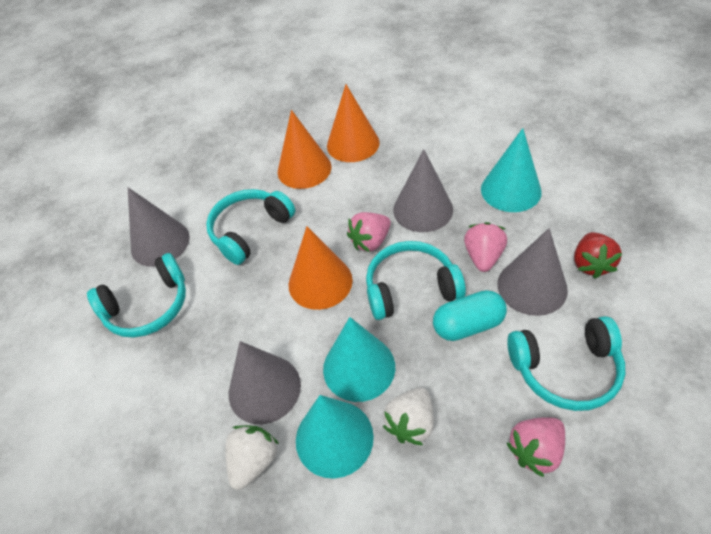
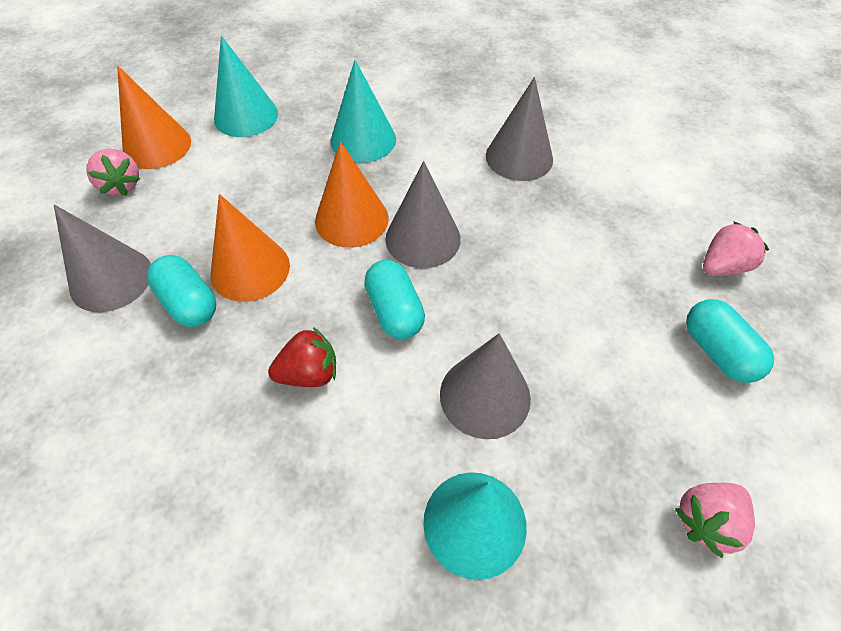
turquoise capsule: [433,290,507,341] = 1 -> [147,255,216,327] [364,260,425,339] [686,299,774,383] = 3
turquoise headphones: [87,253,186,337] [206,189,295,265] [366,241,466,320] [507,316,625,411] = 4 -> none = 0
white strawberry: [226,425,279,490] [383,388,434,445] = 2 -> none = 0

